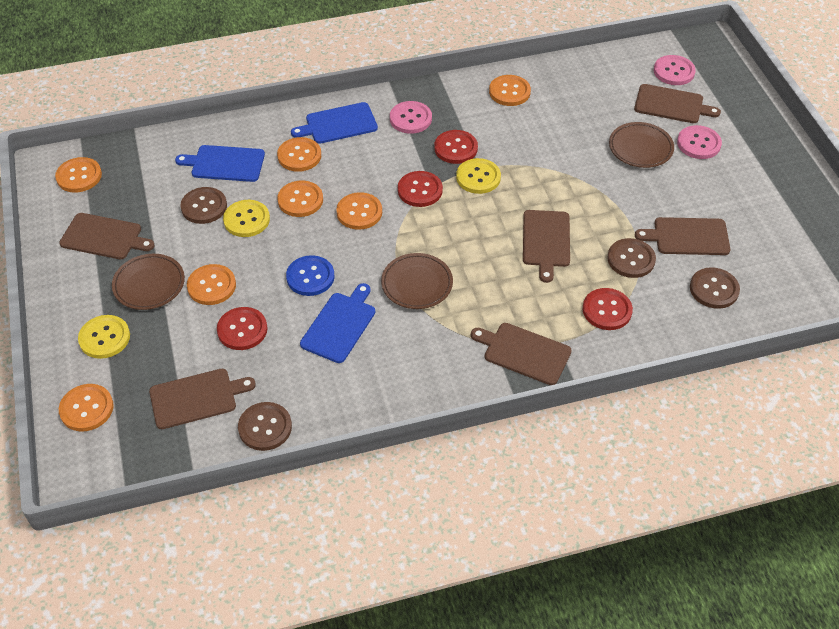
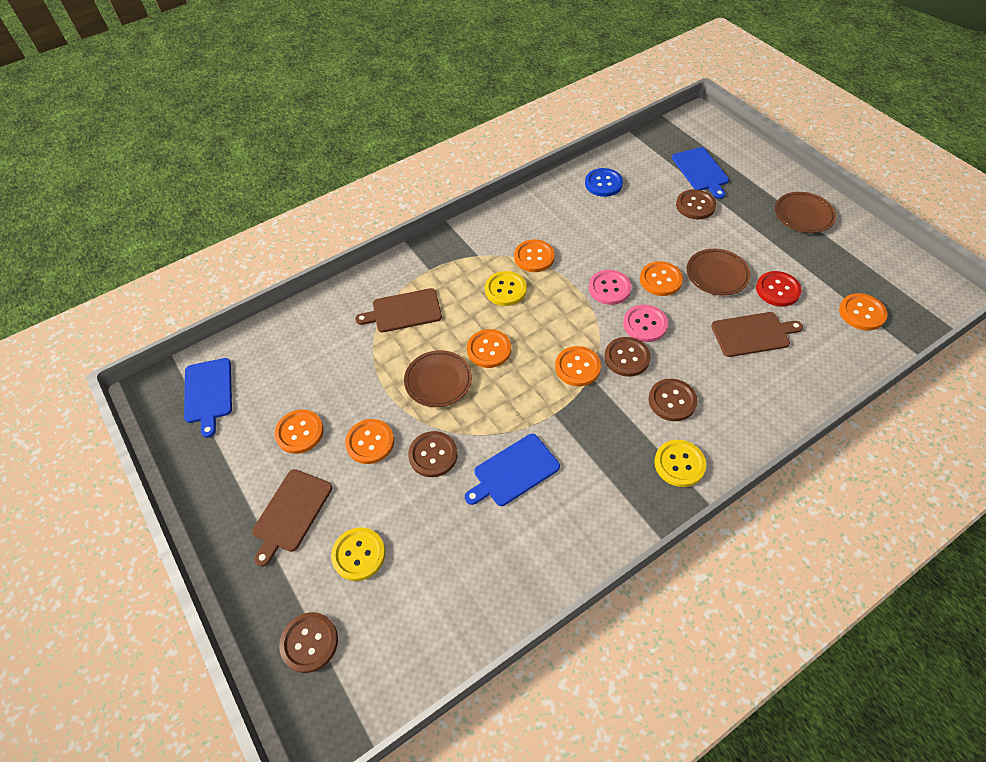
brown button: [180,187,227,224] [238,402,292,451] [607,238,656,278] [690,267,740,309] = 4 -> [279,612,338,673] [408,431,458,477] [604,337,651,377] [649,379,698,421] [676,189,716,219] = 5
brown cutting board: [59,213,155,259] [149,369,256,429] [471,323,572,385] [523,210,570,283] [634,84,721,123] [635,217,731,255] = 6 -> [252,469,332,567] [355,288,442,332] [711,312,803,357] = 3
pink button: [390,101,432,134] [654,55,696,85] [677,125,722,159] = 3 -> [589,270,631,305] [623,305,668,342] = 2
red button: [217,307,267,350] [398,171,443,207] [434,130,478,164] [583,288,633,330] = 4 -> [756,271,802,307] = 1

